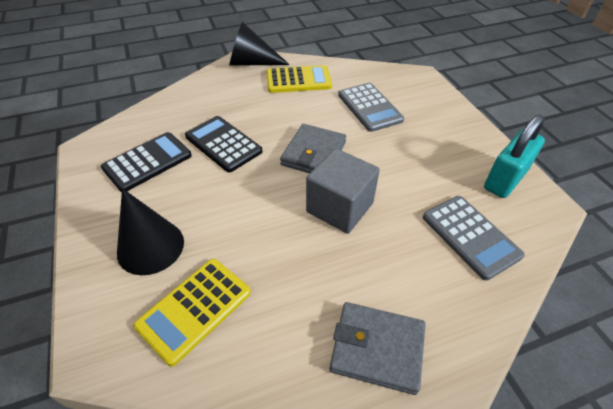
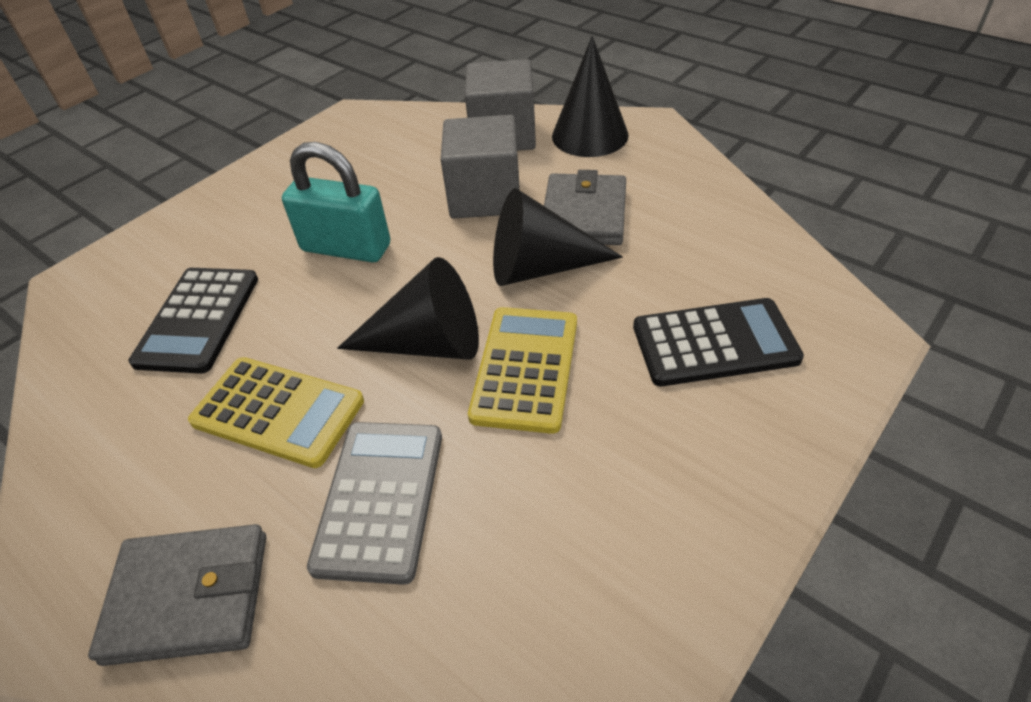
black cone: [117,188,184,275] [229,22,290,66] = 2 -> [337,257,479,360] [493,188,623,286] [552,36,629,157] = 3
grey calculator: [338,83,404,132] [423,196,525,281] = 2 -> [307,422,442,585] = 1
grey cube: [306,148,380,234] = 1 -> [441,115,520,218] [465,59,536,151] = 2

